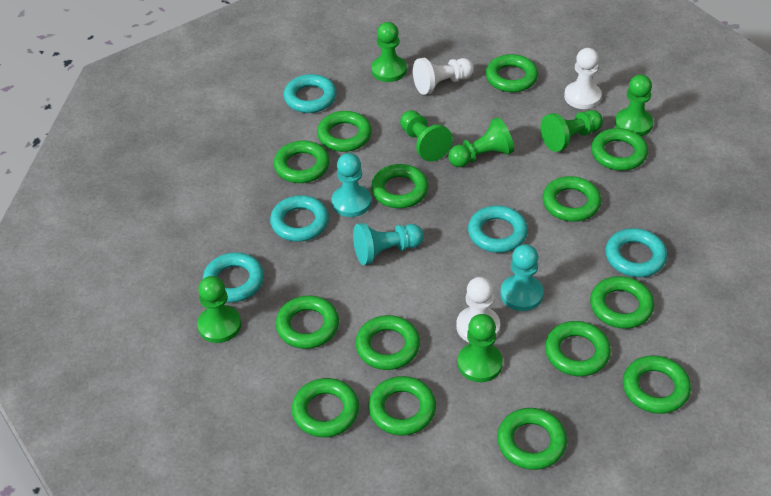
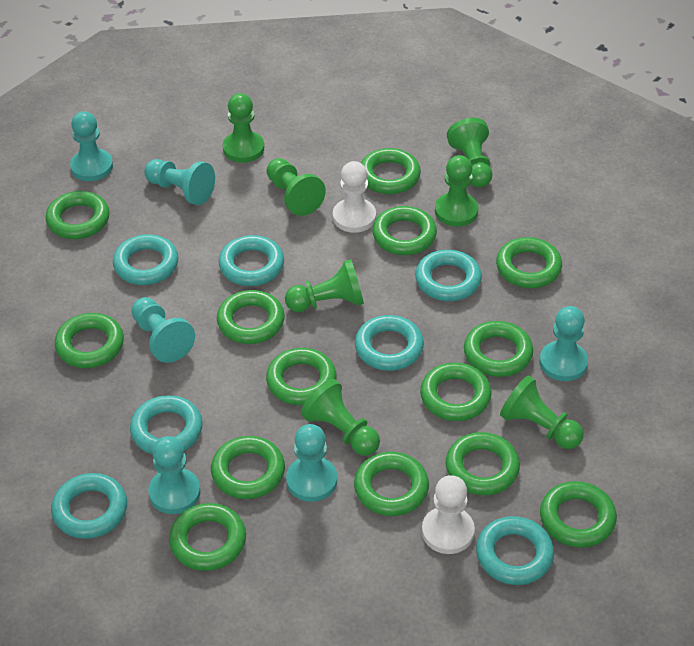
turquoise pawn: [332,153,371,217] [353,223,424,265] [500,244,544,311] = 3 -> [70,111,113,181] [131,297,195,363] [144,159,215,205] [148,436,200,514] [286,424,337,502] [540,306,588,381] = 6
turquoise ring: [203,252,264,302] [270,195,329,242] [284,74,336,113] [468,206,528,253] [605,228,667,277] = 5 -> [51,473,127,539] [113,234,179,285] [130,395,203,455] [219,235,284,286] [355,315,424,371] [415,250,482,301] [476,516,554,585] = 7
white pawn: [413,58,474,95] [456,277,500,342] [564,48,602,109] = 3 -> [333,161,376,233] [422,475,475,554] = 2

